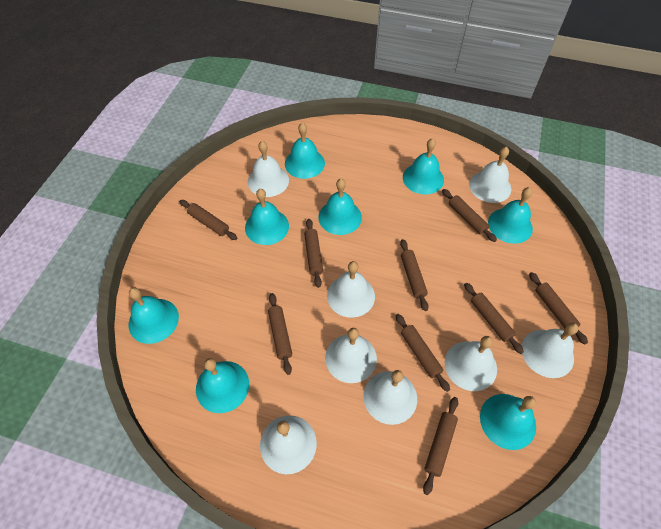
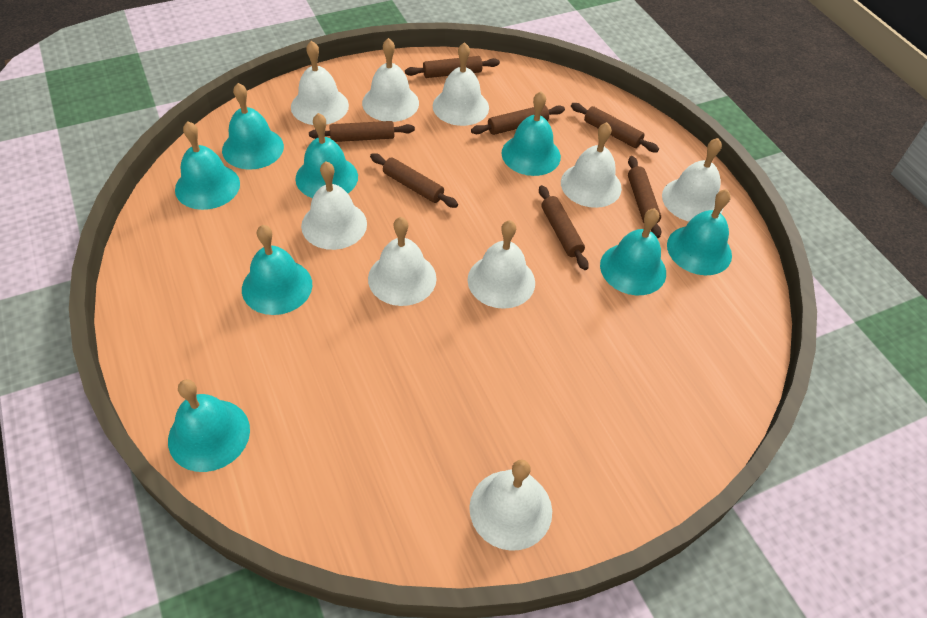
brown rolling pin: [180,200,237,240] [268,293,292,375] [304,219,323,288] [396,314,450,392] [400,239,429,311] [423,397,458,495] [442,189,497,242] [464,283,524,354] [529,272,588,344] = 9 -> [309,121,415,142] [370,153,458,208] [405,56,500,78] [471,105,565,135] [539,185,589,270] [571,103,659,152] [628,156,662,238] = 7
white bell: [248,141,289,197] [260,415,317,474] [325,328,377,383] [327,261,375,318] [363,370,417,425] [445,336,497,391] [469,147,511,203] [522,323,578,378] = 8 -> [291,41,349,125] [301,161,367,250] [362,38,419,122] [368,217,437,306] [433,42,489,126] [468,220,535,309] [469,459,552,551] [561,122,622,208] [662,138,723,221] = 9

